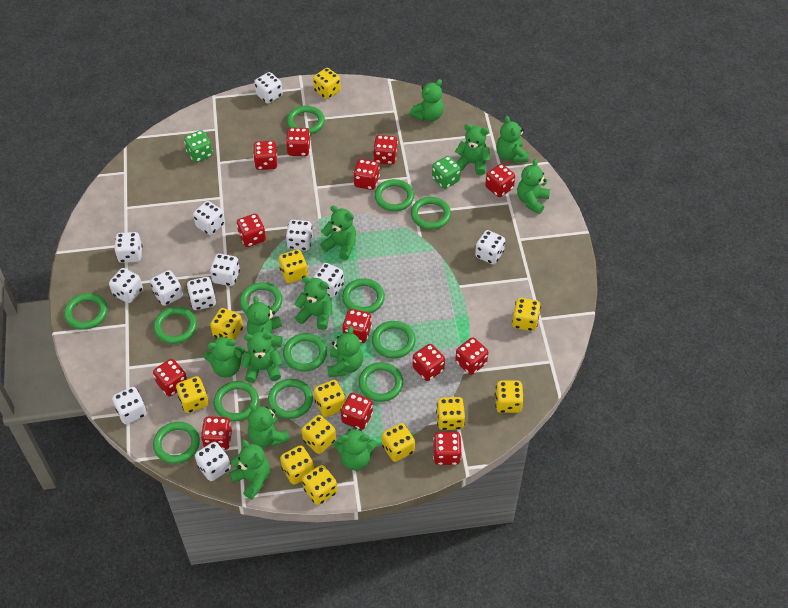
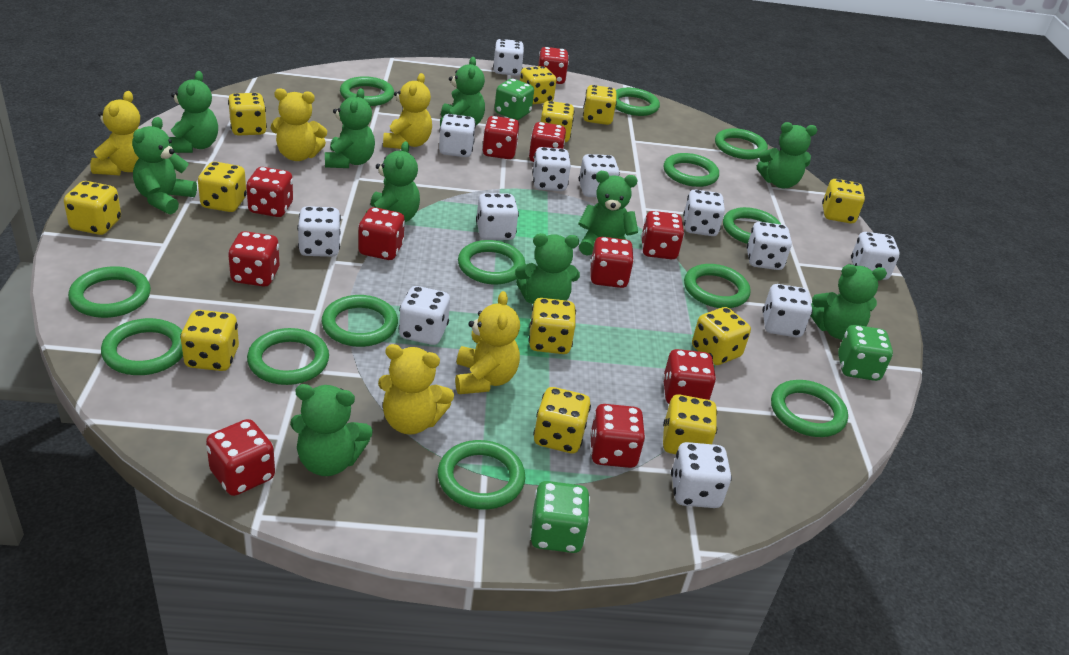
green dice: [184,130,213,162] [432,156,461,189] = 2 -> [495,79,534,120] [530,481,590,553] [838,325,893,381] = 3
green teddy bear: [204,336,245,377] [229,440,270,500] [241,332,282,383] [247,296,283,347] [248,403,290,447] [295,276,332,330] [320,205,356,260] [328,326,363,377] [334,427,377,470] [410,79,444,121] [455,124,490,175] [496,116,529,163] [517,159,550,214] = 13 -> [132,117,197,214] [169,71,218,153] [290,384,373,476] [325,88,375,168] [366,141,420,222] [440,57,485,127] [515,233,580,304] [578,171,638,256] [757,122,817,188] [811,264,887,340] = 10
red dice: [153,359,187,396] [201,416,232,450] [237,214,266,247] [253,141,278,170] [286,128,311,156] [341,393,373,430] [342,309,372,343] [353,159,380,190] [373,135,398,165] [413,344,445,381] [433,432,462,465] [455,337,488,375] [485,164,515,197] = 13 -> [206,419,275,496] [228,231,279,287] [246,167,293,217] [358,207,405,260] [482,116,519,159] [529,122,566,162] [538,47,569,84] [590,237,634,288] [590,404,645,468] [641,211,684,259] [663,349,716,404] = 11
yellow teddy bear: none = 0 -> [90,91,140,175] [271,88,327,161] [378,344,454,435] [383,73,432,149] [455,291,520,394] = 5

